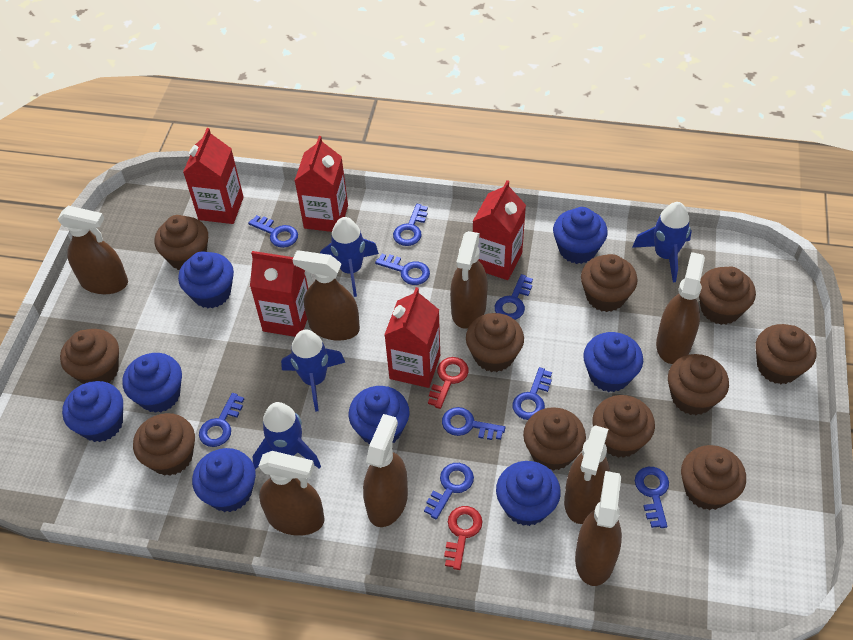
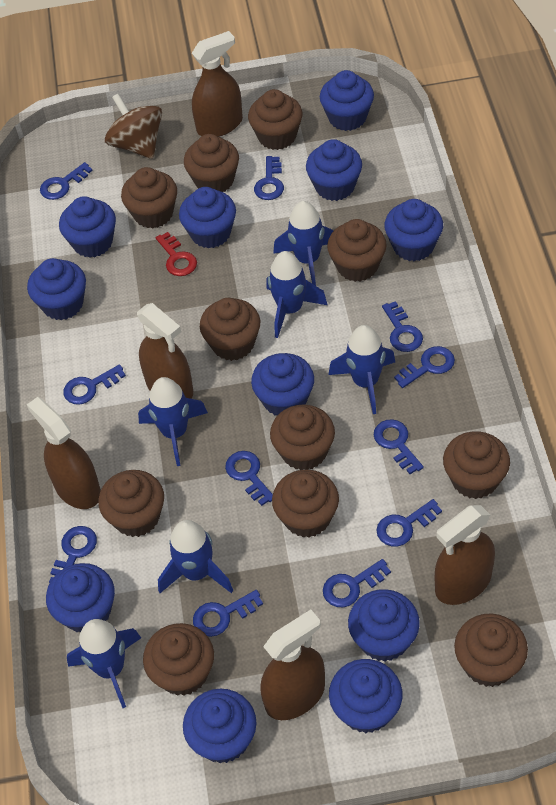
blue cupcake: [62,381,123,442] [122,353,182,413] [178,251,234,308] [192,448,256,512] [349,386,409,445] [496,461,561,526] [553,207,608,264] [583,332,643,392] = 8 -> [27,258,86,320] [46,563,115,632] [59,196,116,258] [179,187,236,248] [183,689,256,763] [251,353,314,415] [306,139,362,201] [320,70,374,131] [329,659,402,733] [348,589,420,662] [384,199,443,262] = 11
blue key: [199,393,244,447] [248,215,298,248] [375,254,430,285] [393,204,428,246] [424,463,474,520] [442,407,505,440] [495,274,533,320] [512,367,552,420] [635,467,669,528] = 9 -> [40,162,93,200] [49,526,97,583] [63,364,126,405] [193,590,263,637] [225,451,273,506] [254,156,284,200] [323,559,391,607] [374,419,424,474] [376,499,442,547] [382,301,423,352] [394,346,455,388] = 11
blue rocket: [252,402,321,469] [281,330,345,412] [320,217,379,297] [632,202,692,282] = 4 -> [67,619,141,708] [138,377,208,466] [158,520,233,593] [267,251,327,338] [273,201,333,286] [328,325,395,414] = 6
brown spinning top: none = 0 -> [105,93,162,159] = 1
brown spray bottle: [57,206,128,294] [259,451,325,536] [292,251,360,341] [363,414,408,527] [450,231,488,329] [564,425,610,524] [575,471,622,586] [656,252,705,364] = 8 -> [27,397,101,509] [137,303,193,399] [192,31,243,137] [260,610,325,720] [435,505,495,605] = 5
red carton: [183,128,244,224] [250,251,308,337] [294,136,348,232] [384,287,440,388] [473,180,526,280] = 5 -> none = 0
red key: [428,357,469,409] [444,506,483,570] = 2 -> [156,232,197,276] = 1

